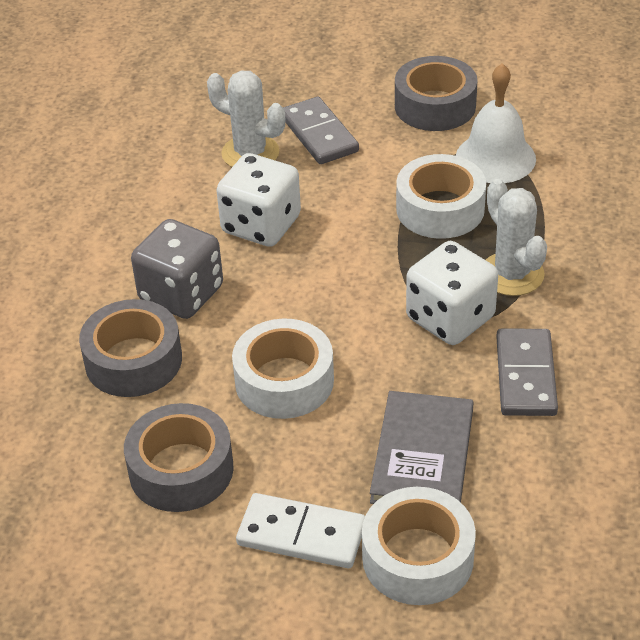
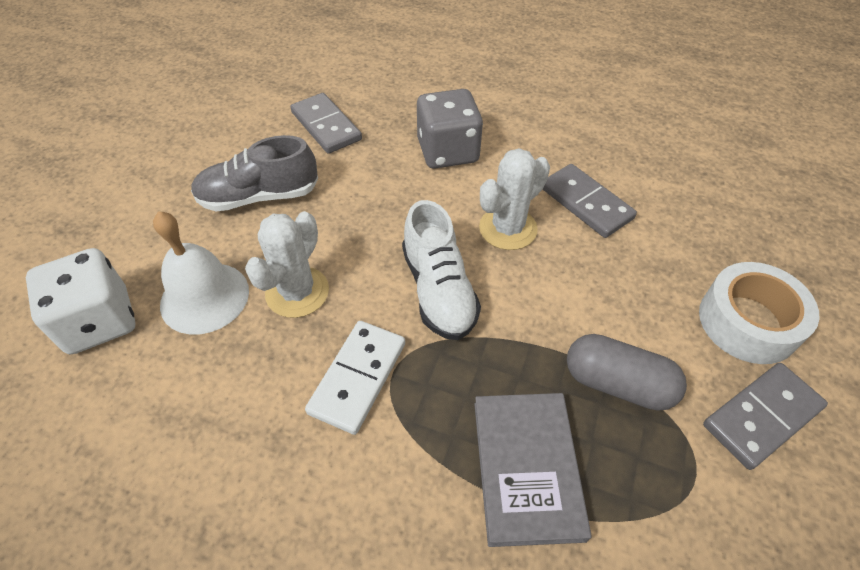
grey capsule: none = 0 -> [567,334,687,411] = 1
grey domino: [283,97,359,164] [496,328,558,416] = 2 -> [290,93,362,154] [543,164,637,238] [703,363,828,470] = 3
grey shoe: none = 0 -> [191,135,318,211] = 1
grey tape: [79,299,182,397] [124,403,234,512] [395,56,477,131] = 3 -> none = 0
white dice: [216,153,301,247] [406,241,498,345] = 2 -> [26,248,135,354] = 1
white shoe: none = 0 -> [402,200,481,340] = 1
white tape: [232,319,334,419] [362,487,476,605] [396,154,486,239] = 3 -> [699,262,819,364] = 1

